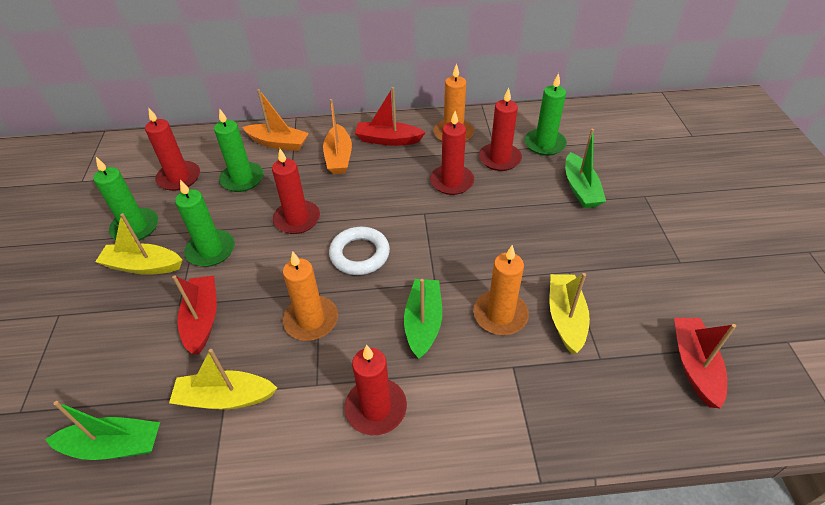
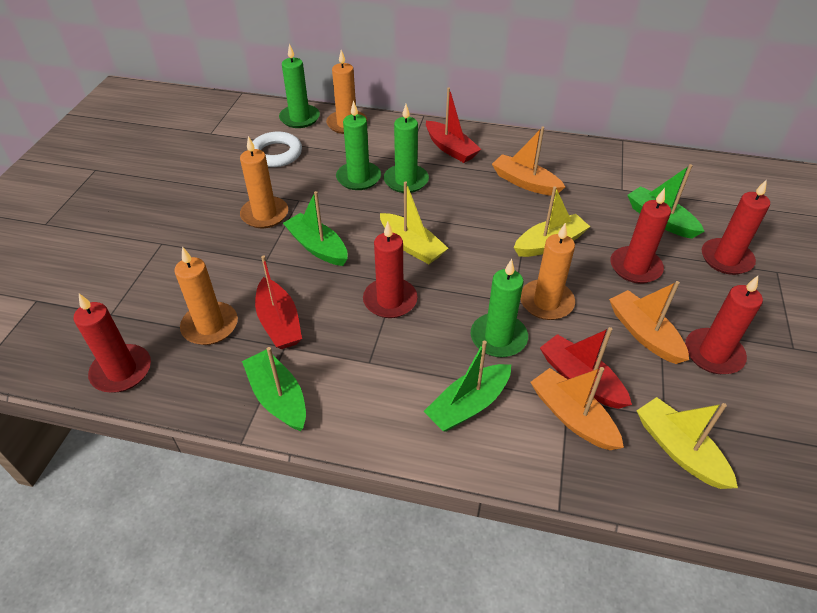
green boat: [45,401,160,460] [404,279,442,359] [565,129,606,208] = 3 -> [242,347,306,431] [283,191,348,266] [423,341,511,432] [628,164,705,239] = 4
orange boat: [242,89,309,151] [323,99,352,174] = 2 -> [492,127,565,195] [530,367,624,450] [609,281,689,364] = 3
orange candle: [283,251,338,341] [433,63,474,142] [473,245,529,335] = 3 -> [175,247,238,345] [240,136,288,228] [326,50,367,134] [520,223,575,320] = 4

